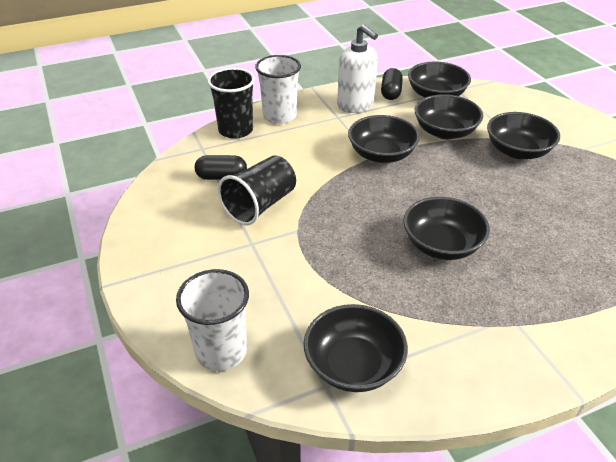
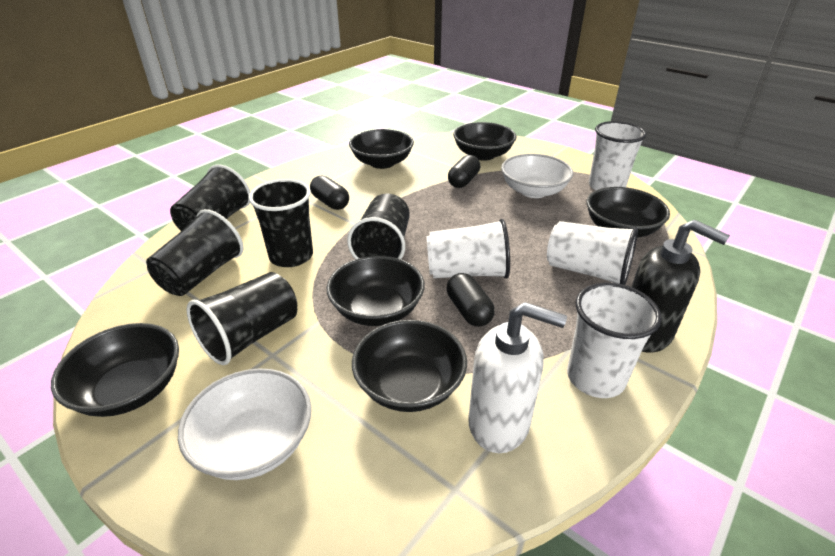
black capsule: [195,155,247,180] [381,68,403,100] = 2 -> [310,175,349,210] [447,273,495,327] [448,155,480,188] = 3
black cup: [207,68,255,139] [218,156,296,225] = 2 -> [146,209,244,296] [170,164,250,231] [187,272,297,365] [249,179,313,267] [347,194,410,259] = 5
black soap dispenser: none = 0 -> [632,220,730,353] = 1
white bowl: none = 0 -> [178,368,311,480] [501,154,573,198] = 2
white cup: [176,269,249,371] [255,55,301,124] = 2 -> [427,219,510,279] [547,221,638,285] [567,283,662,398] [589,121,647,190] = 4

